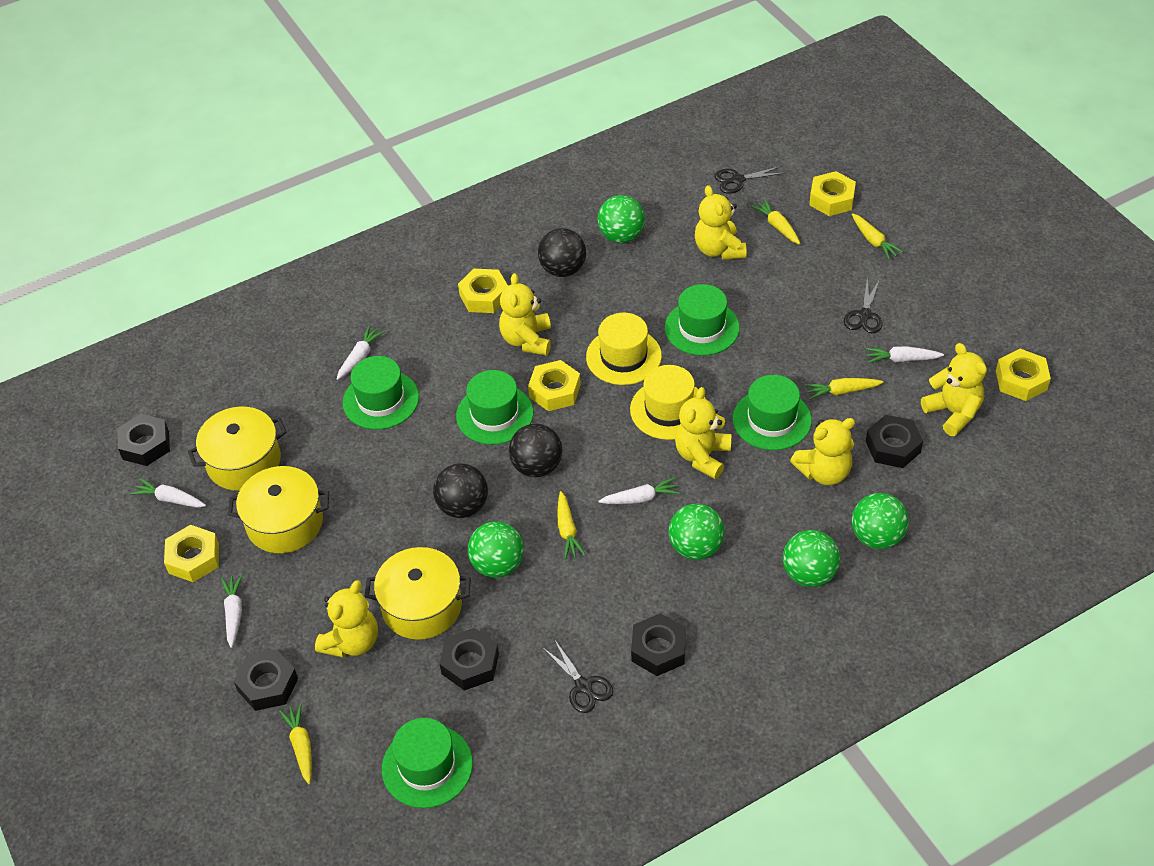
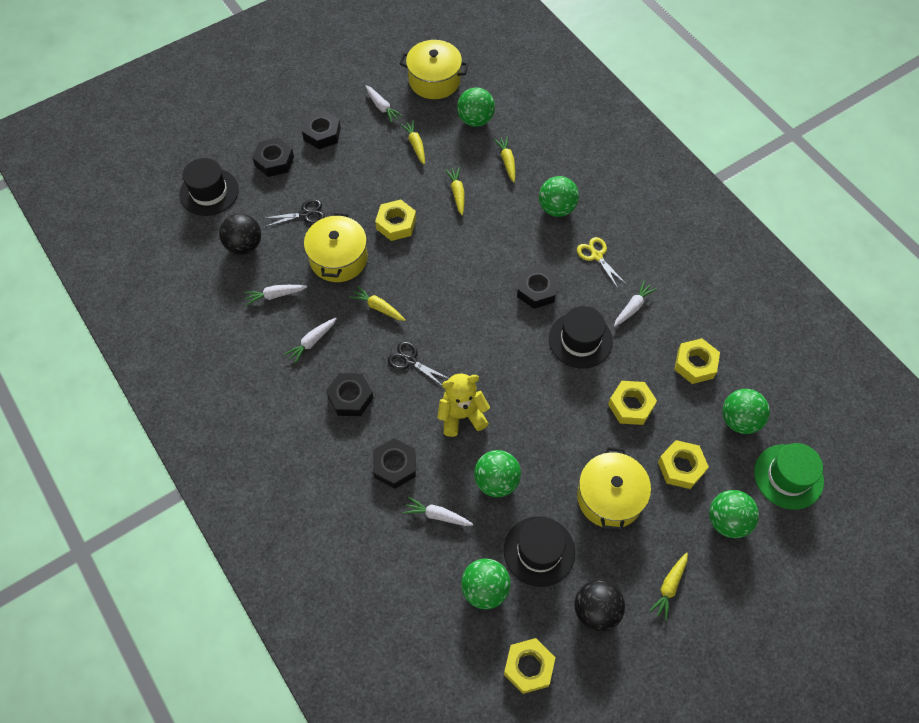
black ball: [433,464,488,518] [509,424,562,477] [538,228,586,277] = 3 -> [219,213,261,255] [574,580,625,631] = 2
black hat: none = 0 -> [179,158,239,216] [504,516,575,587] [549,306,613,369] = 3
black scissors: [542,639,613,713] [714,166,784,194] [844,279,882,333] = 3 -> [265,199,325,227] [388,341,449,385] = 2
green ball: [468,521,524,578] [597,195,645,243] [669,504,725,560] [783,530,840,587] [852,493,909,549] = 5 -> [457,88,495,127] [461,559,511,609] [474,450,521,497] [539,176,579,217] [709,490,759,538] [722,389,770,434] = 6
green hat: [343,356,419,430] [382,718,473,808] [456,370,534,445] [665,284,740,356] [733,375,812,450] = 5 -> [754,443,824,510] = 1
yellow hat: [586,313,662,385] [630,365,706,440] = 2 -> none = 0
yellow scissors: none = 0 -> [577,237,626,288] = 1
yellow teddy bear: [315,580,378,658] [499,273,551,355] [675,387,731,479] [695,185,747,260] [790,418,855,485] [921,343,987,436] = 6 -> [437,373,490,437] = 1

